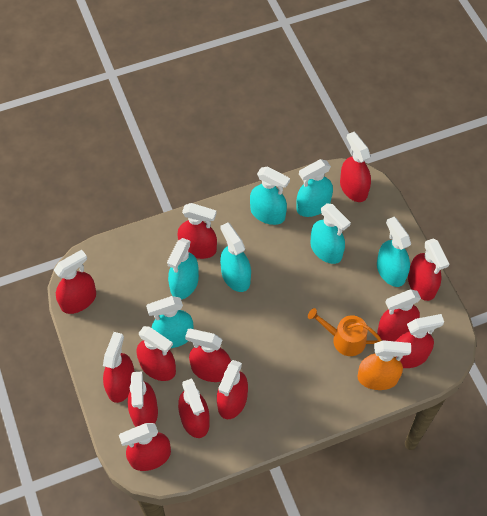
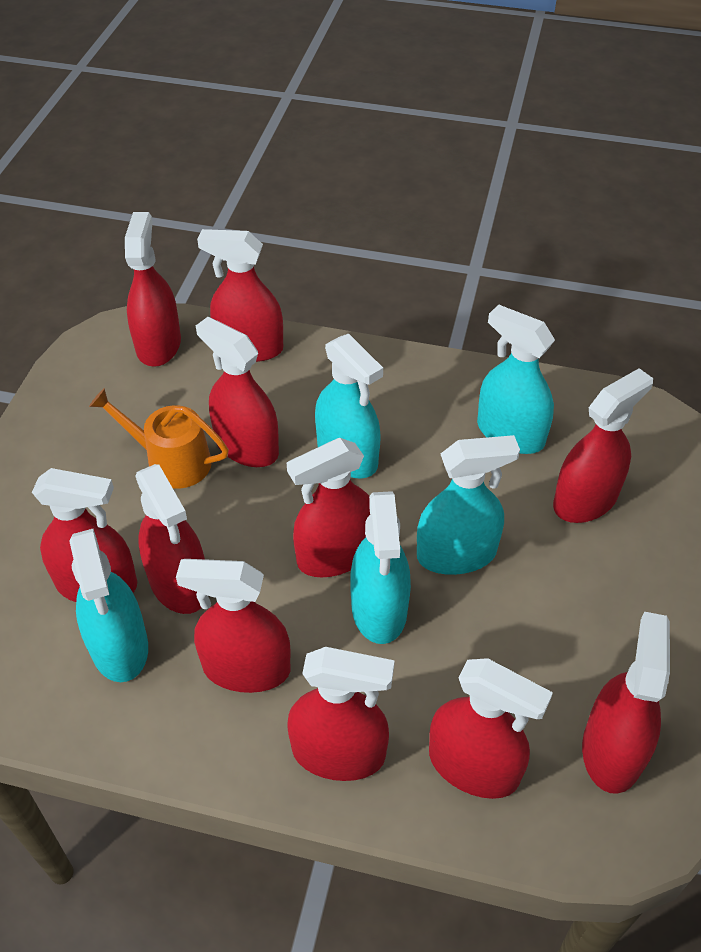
orange spray bottle: [357,340,411,390] = 1 -> none = 0
red spray bottle: [54,250,96,314] [103,332,135,403] [119,423,171,471] [128,372,158,427] [136,326,176,381] [177,203,217,259] [178,378,210,438] [185,329,231,382] [217,360,248,419] [340,132,371,202] [377,289,421,341] [395,314,444,368] [408,238,449,301] = 13 -> [32,468,137,602] [125,212,181,367] [135,464,205,614] [176,559,290,693] [196,317,279,467] [197,229,283,362] [287,438,370,577] [287,647,395,781] [429,658,553,799] [553,368,653,523] [582,612,670,794] = 11
turquoise spray bottle: [146,296,193,348] [167,238,199,299] [220,222,251,292] [250,166,290,225] [296,159,333,217] [310,203,351,264] [377,217,411,287] = 7 -> [69,529,148,682] [315,334,383,479] [350,491,411,644] [417,435,520,575] [477,304,555,454] = 5

